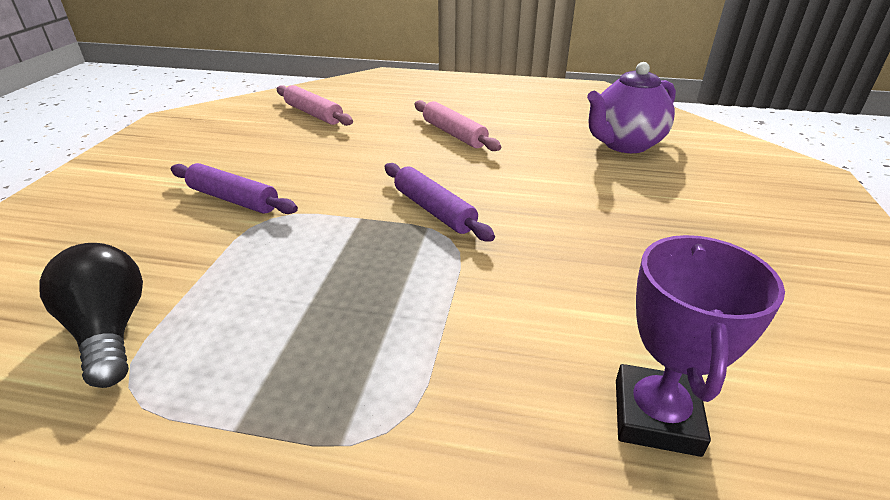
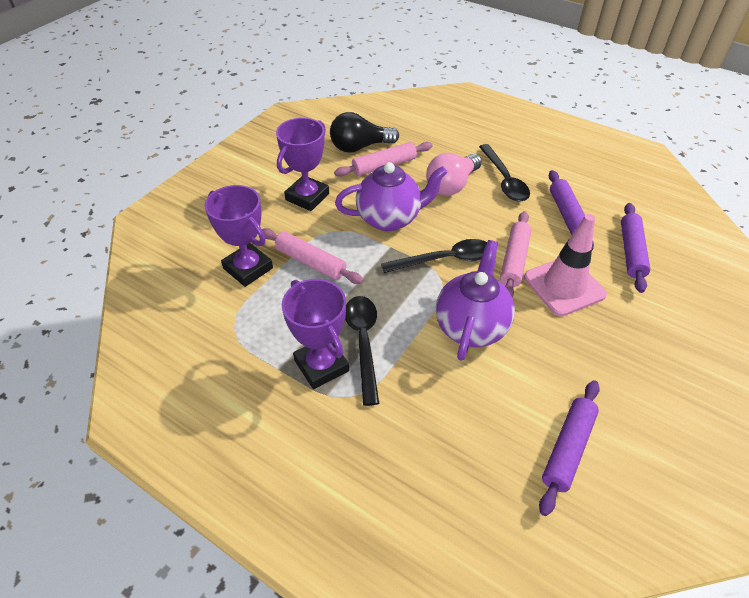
black spoon: none = 0 -> [345,296,379,406] [381,239,487,273] [479,144,530,201] = 3
pink light bulb: none = 0 -> [426,153,482,196] = 1
pink rolling pin: [277,85,353,126] [414,100,501,151] = 2 -> [262,228,364,284] [334,142,433,177] [500,211,531,297] = 3
pink traffic cone: none = 0 -> [524,214,607,316] = 1
purple rolling pin: [171,163,298,214] [385,163,495,242] = 2 -> [539,380,600,516] [549,170,594,250] [621,203,650,293] = 3
purple teapot: [587,62,676,153] = 1 -> [335,162,447,231] [436,240,515,361] = 2
purple trophy: [616,235,785,457] = 1 -> [205,185,273,287] [276,118,329,211] [282,279,349,389] = 3

